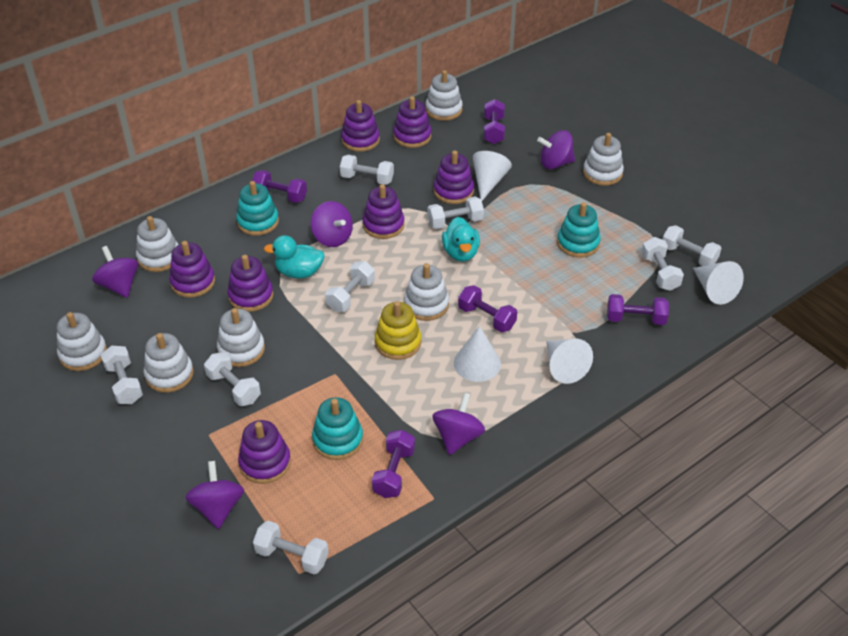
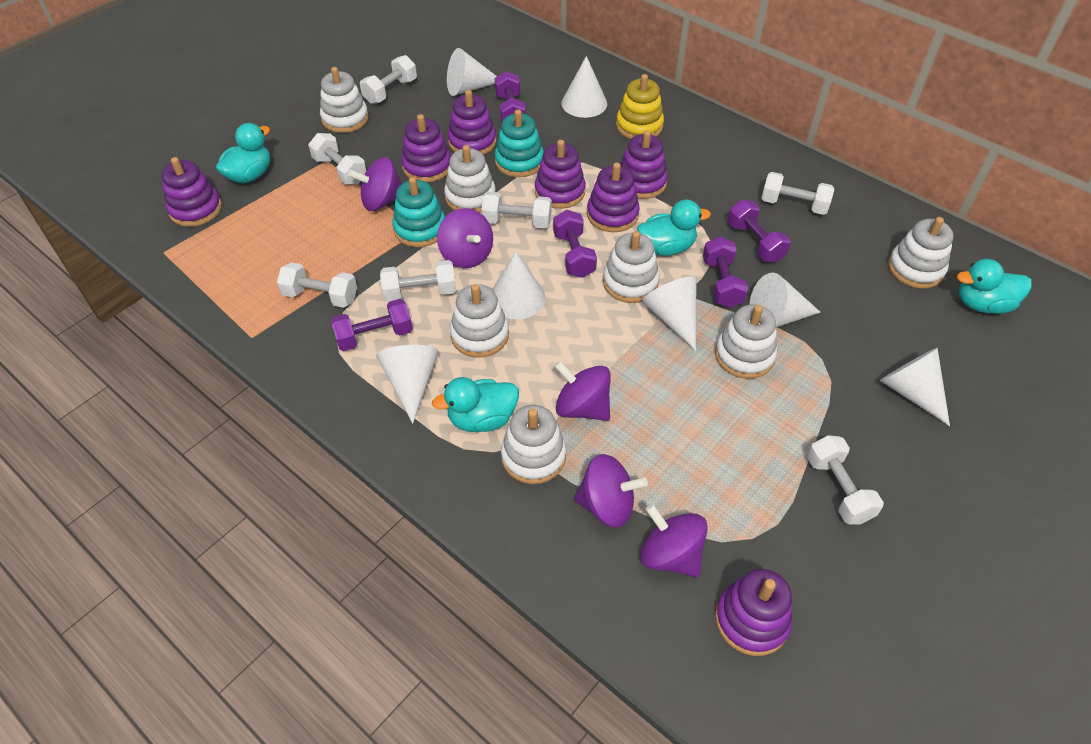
turquoise duck: [264,235,325,278] [442,217,480,262] = 2 -> [216,123,270,183] [432,377,519,432] [637,200,711,256] [957,259,1032,314] = 4
turquoise stacking toy: [236,181,279,236] [312,397,363,460] [557,202,601,258] = 3 -> [392,177,445,247] [495,109,544,177] = 2
white cone: [454,326,501,382] [473,151,512,201] [546,339,593,384] [693,261,744,305] = 4 -> [376,345,439,424] [447,48,497,96] [492,251,546,320] [561,56,607,118] [642,276,697,351] [749,272,821,327] [880,348,950,426] = 7
white dumbbell: [101,346,143,404] [204,352,261,406] [253,521,329,574] [325,261,375,312] [340,155,394,185] [428,197,484,229] [641,237,684,291] [662,225,722,266] = 8 -> [277,262,357,308] [308,133,366,185] [360,55,417,104] [380,260,456,302] [481,192,552,229] [762,172,834,215] [807,435,884,524] = 7

